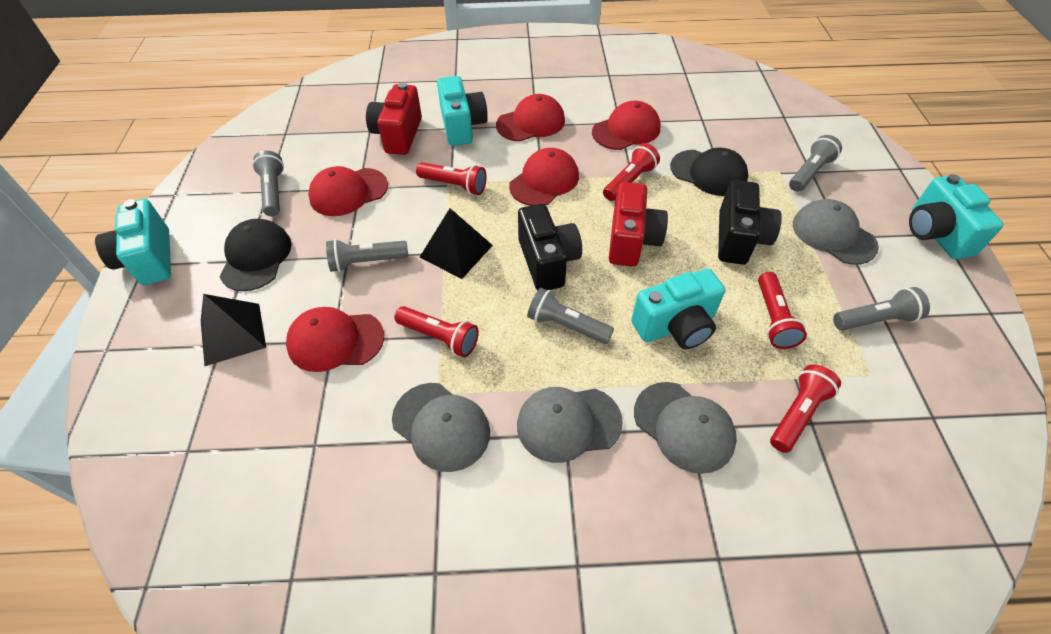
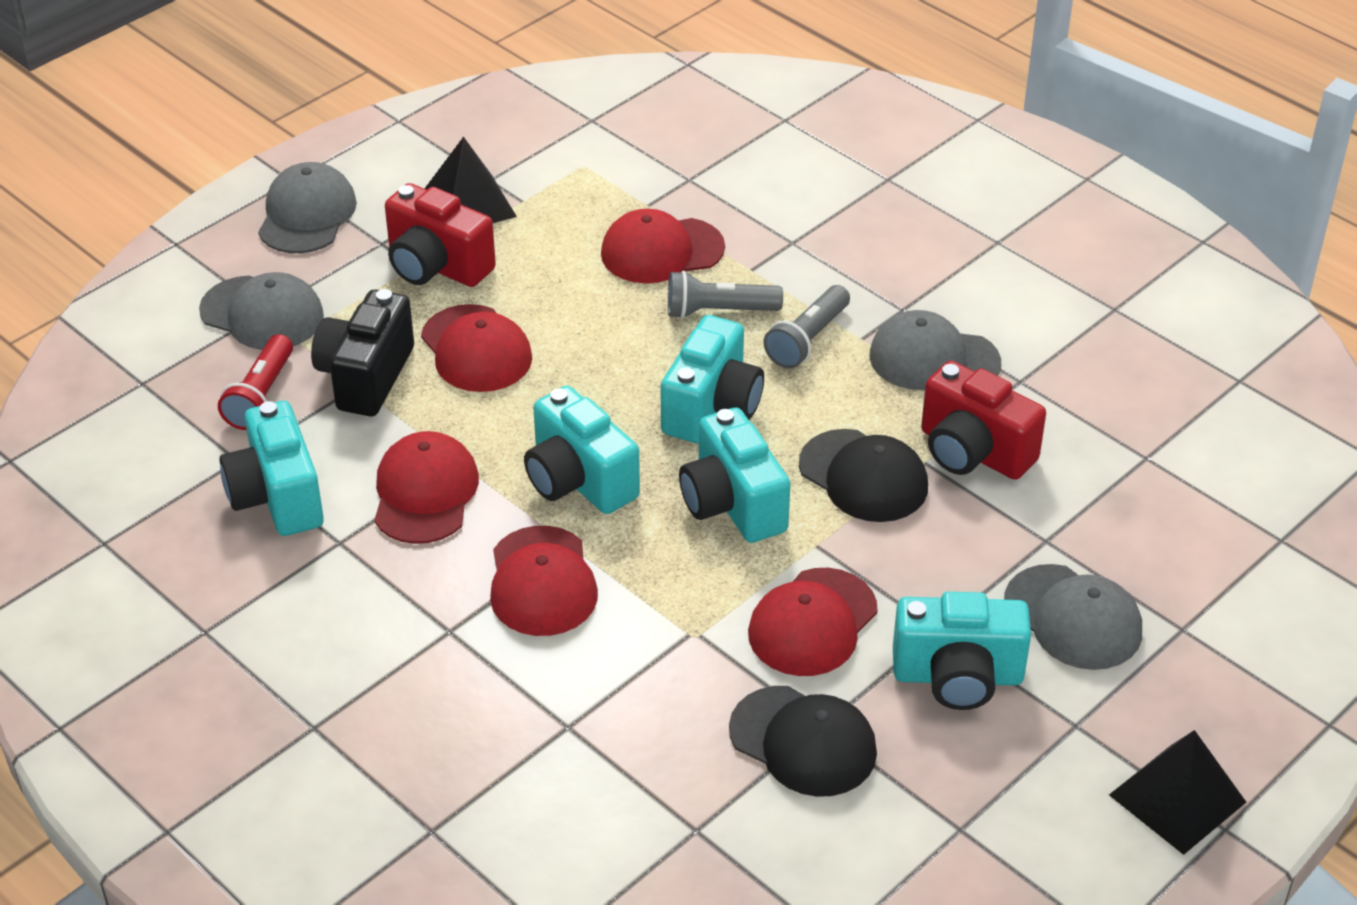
black camera: [518,204,582,291] [718,180,782,265] = 2 -> [311,289,414,416] = 1
grey flashlight: [252,151,284,216] [326,239,408,272] [527,288,614,344] [789,135,842,192] [833,287,930,331] = 5 -> [668,271,783,319] [764,285,850,369] = 2
red flashlight: [394,306,479,357] [416,162,487,195] [603,143,660,201] [758,272,807,349] [770,364,841,453] = 5 -> [218,334,293,430] = 1
turquoise camera: [95,199,171,285] [437,76,487,146] [631,269,725,349] [909,174,1004,259] = 4 -> [219,401,324,536] [524,386,640,514] [661,315,764,443] [679,407,790,543] [893,592,1031,710] = 5

